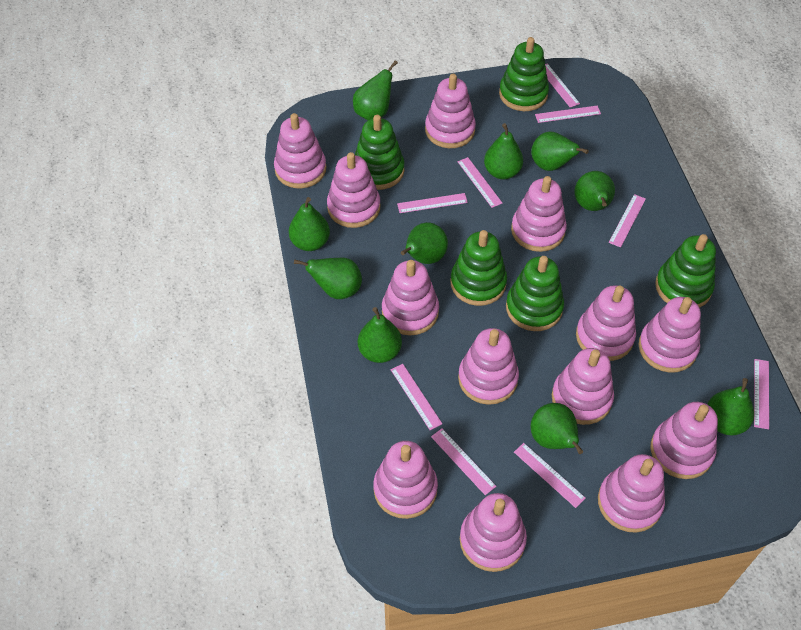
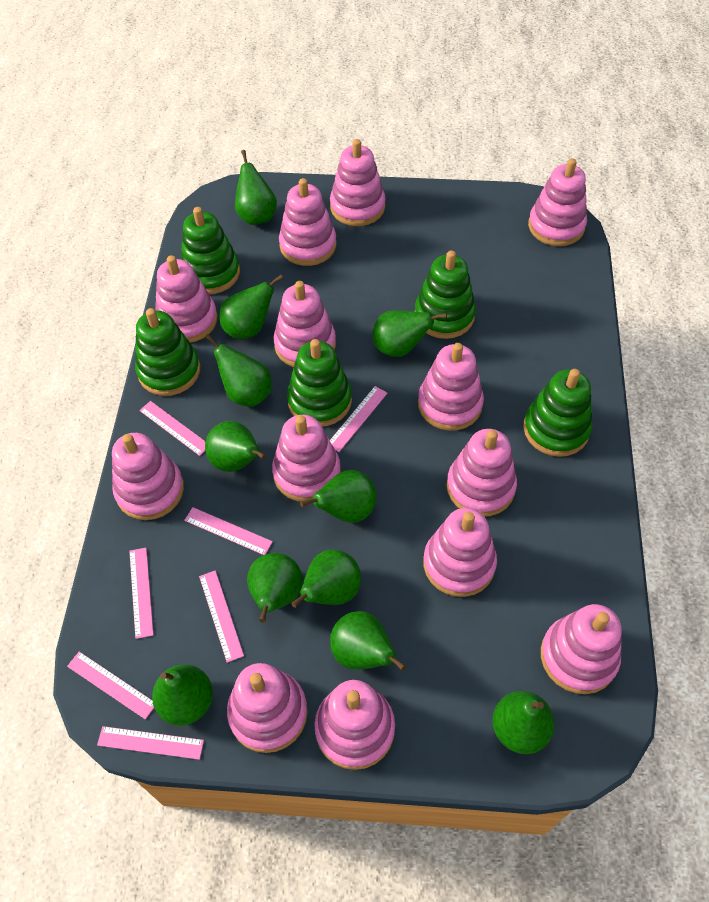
green pear: [289,197,330,251] [294,258,362,299] [353,60,398,120] [358,307,402,363] [401,222,448,264] [484,123,523,179] [531,132,589,171] [531,403,583,454] [574,171,615,211] [707,378,754,435] = 10 -> [152,664,213,726] [205,334,271,407] [205,421,266,472] [219,275,284,339] [235,150,277,225] [247,553,303,623] [291,550,361,608] [300,470,377,523] [330,611,406,671] [372,310,447,357] [493,691,555,754] = 11
pink ruler: [391,364,442,430] [397,193,468,213] [431,429,496,495] [458,157,502,208] [514,443,586,508] [535,105,601,123] [545,63,580,107] [609,194,646,248] [754,359,769,429] = 9 -> [67,651,154,720] [97,726,204,760] [129,548,154,639] [139,401,206,456] [184,507,273,555] [199,570,244,663] [330,386,387,452] = 7

